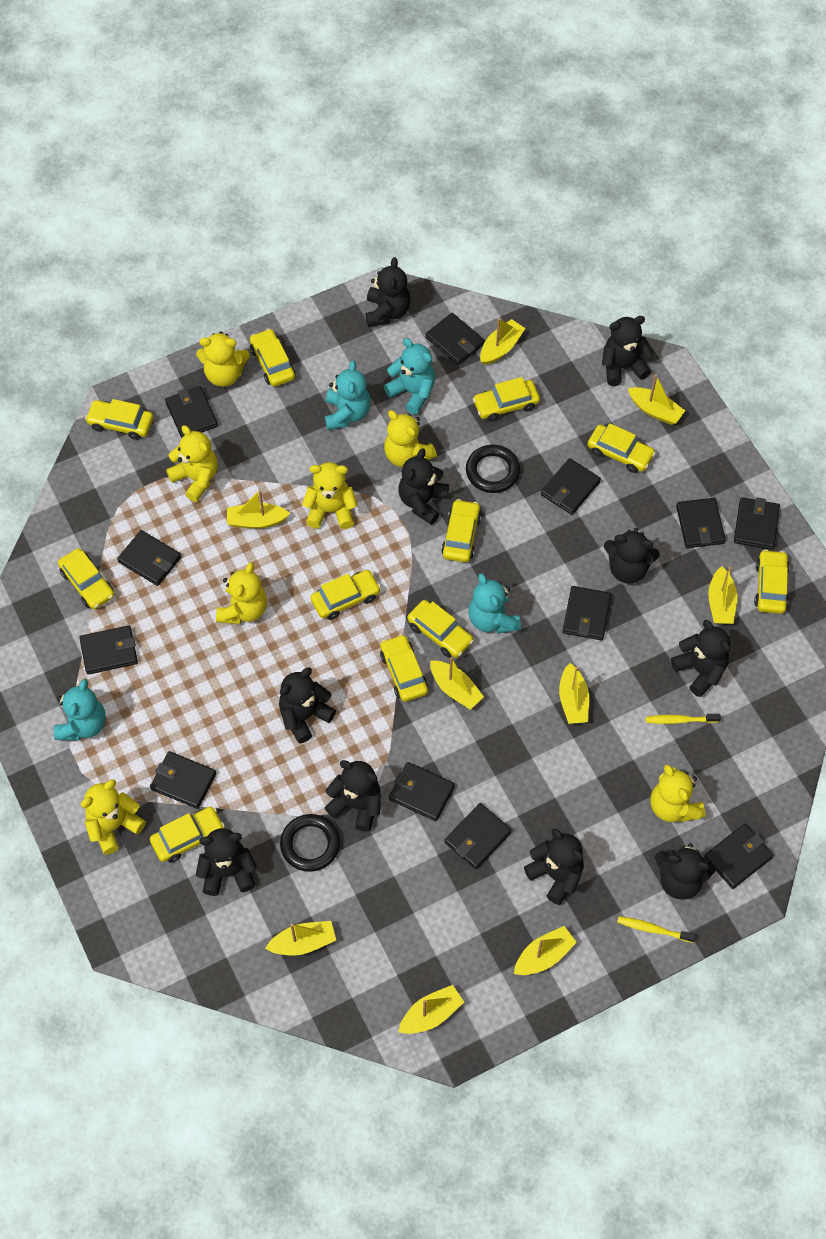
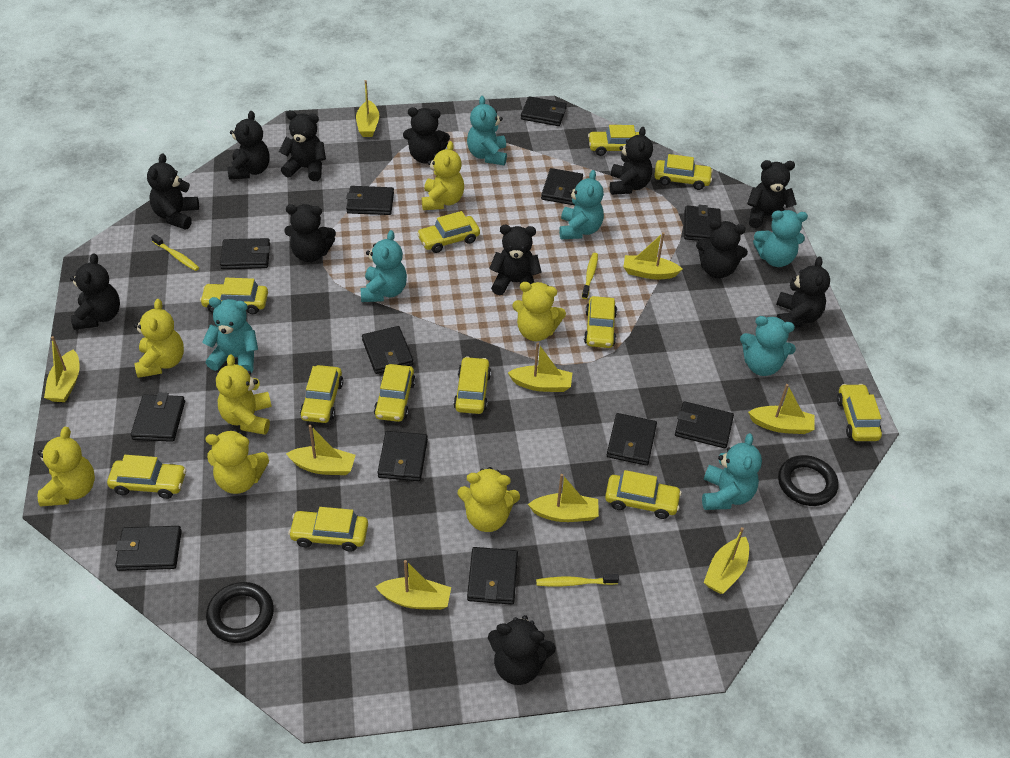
black teddy bear: [196,828,257,896] [279,667,336,743] [325,760,381,832] [365,257,411,327] [398,448,449,525] [524,829,584,905] [602,316,653,386] [604,528,660,584] [655,843,716,900] [671,620,730,697] = 10 -> [70,253,120,330] [147,154,199,229] [227,111,270,179] [279,110,326,181] [284,204,336,262] [403,107,450,164] [488,615,556,685] [489,225,542,295] [610,127,653,195] [696,220,748,279] [747,160,797,228] [776,257,830,327] = 12
turquoise teddy bear: [54,678,106,740] [325,360,371,430] [384,338,435,414] [468,573,521,634] = 4 -> [202,297,258,373] [360,230,407,302] [467,96,507,165] [559,170,604,239] [702,433,762,510] [740,316,796,376] [753,210,808,267] = 7
yellow car: [58,548,115,610] [85,399,153,440] [150,807,225,863] [250,329,295,387] [311,570,381,620] [380,634,428,702] [407,600,474,658] [441,499,481,562] [473,377,540,422] [588,423,655,473] [754,549,790,614] = 11 -> [107,455,186,499] [200,278,268,314] [288,507,368,552] [300,365,343,423] [374,364,416,422] [417,211,480,253] [453,357,491,414] [584,296,617,348] [588,125,639,156] [605,470,682,519] [654,154,713,190] [837,384,882,441] = 12
yellow toothbrush: [617,916,696,943] [645,714,721,724] = 2 -> [151,234,199,271] [536,574,619,586] [582,253,598,299] = 3

